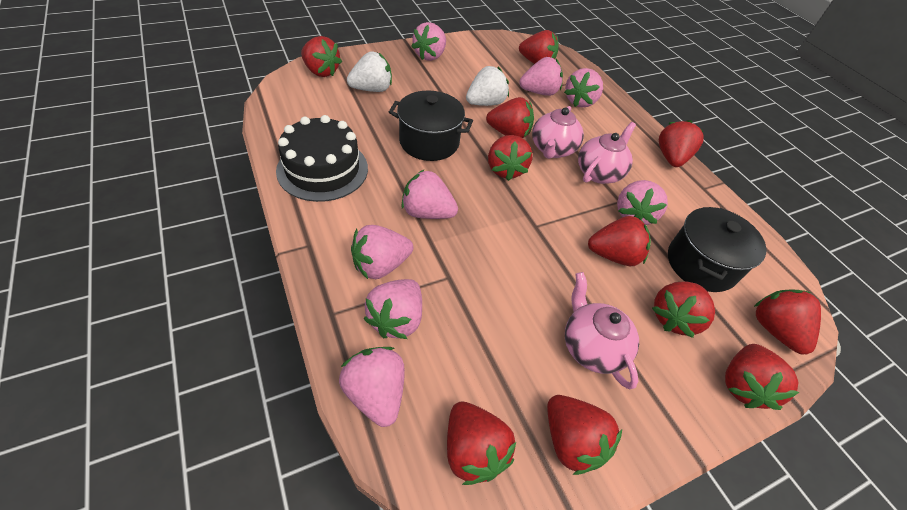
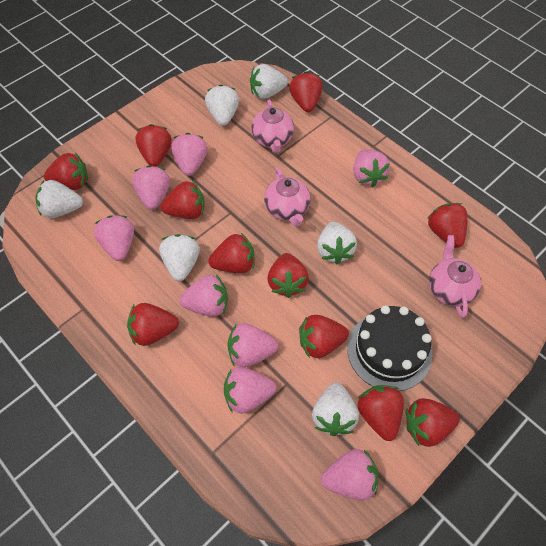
black pot: [389,91,473,161] [668,207,767,292] = 2 -> none = 0
white strawberry: [347,52,392,92] [466,66,509,106] = 2 -> [35,180,83,218] [159,234,200,281] [205,84,239,126] [250,64,288,99] [312,382,359,436] [317,222,357,264] = 6

